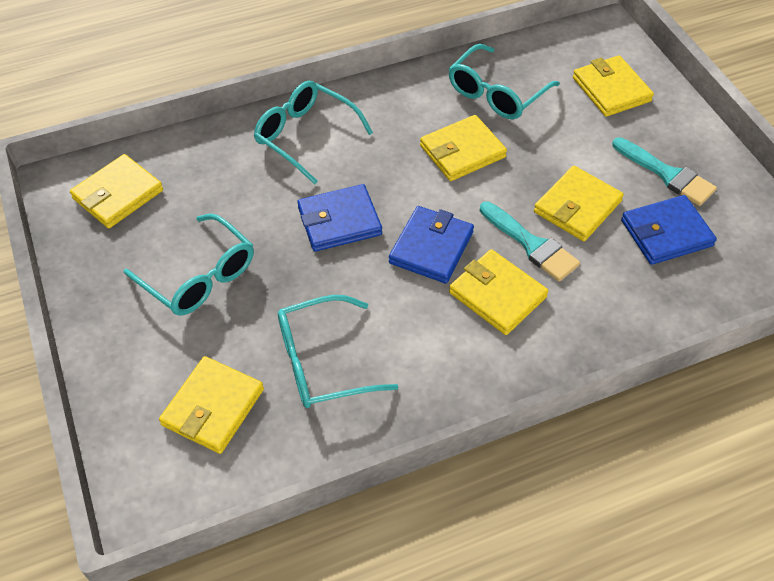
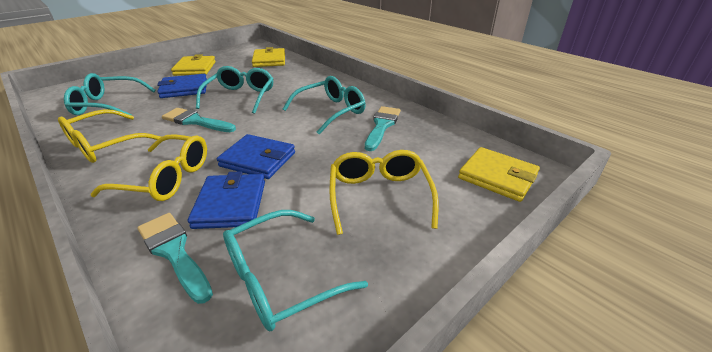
turquoise brush: [480,202,580,281] [612,137,717,206] = 2 -> [137,213,213,304] [162,108,236,132] [365,106,401,151] = 3
yellow glasses: none = 0 -> [58,109,161,163] [91,134,207,201] [329,150,439,235] = 3
yellow wallet: [70,154,163,228] [159,356,264,454] [420,115,507,181] [449,249,548,335] [534,166,624,241] [573,55,654,117] = 6 -> [171,54,216,76] [252,47,285,67] [458,147,540,202] = 3

